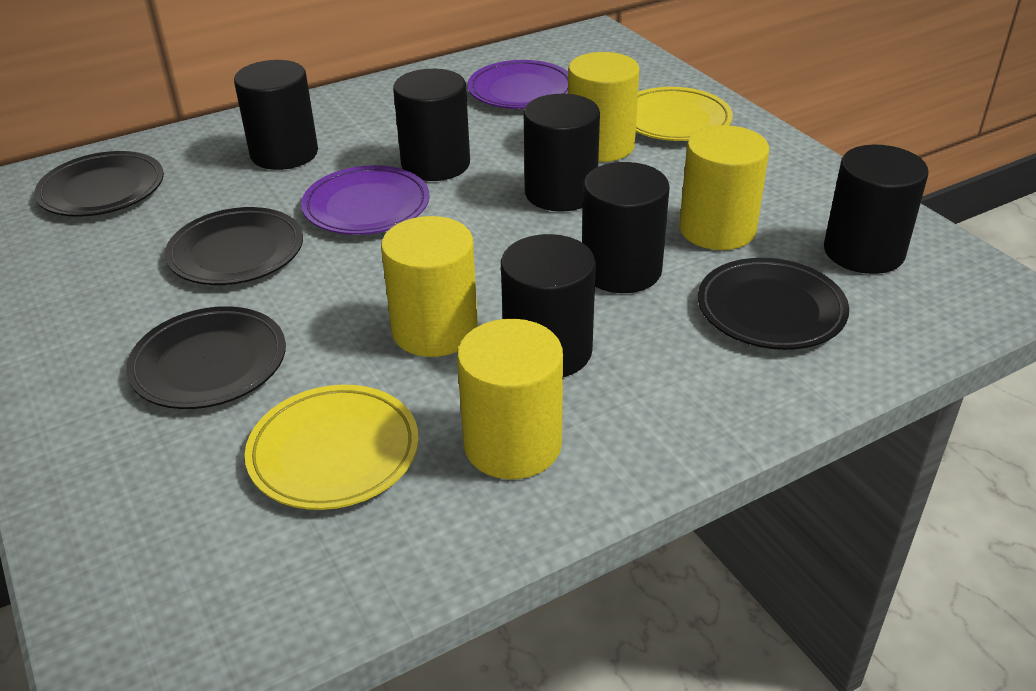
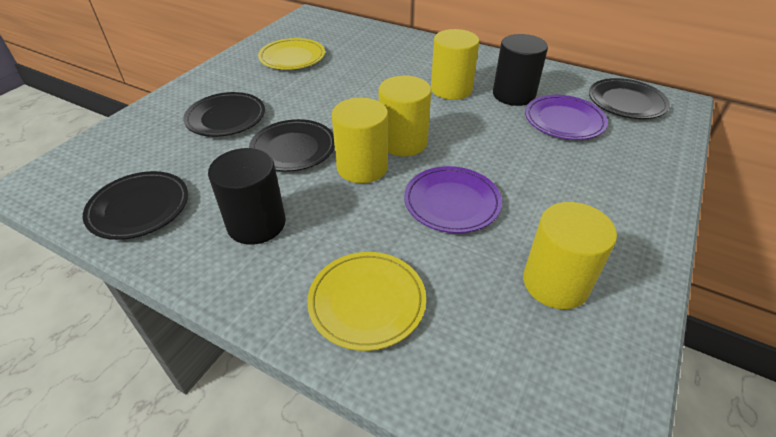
black cylinder: [234,60,318,170] [393,69,470,181] [501,234,596,377] [524,94,600,212] [582,162,670,293] [824,145,928,274] = 6 -> [208,148,286,245] [493,34,548,106] = 2

